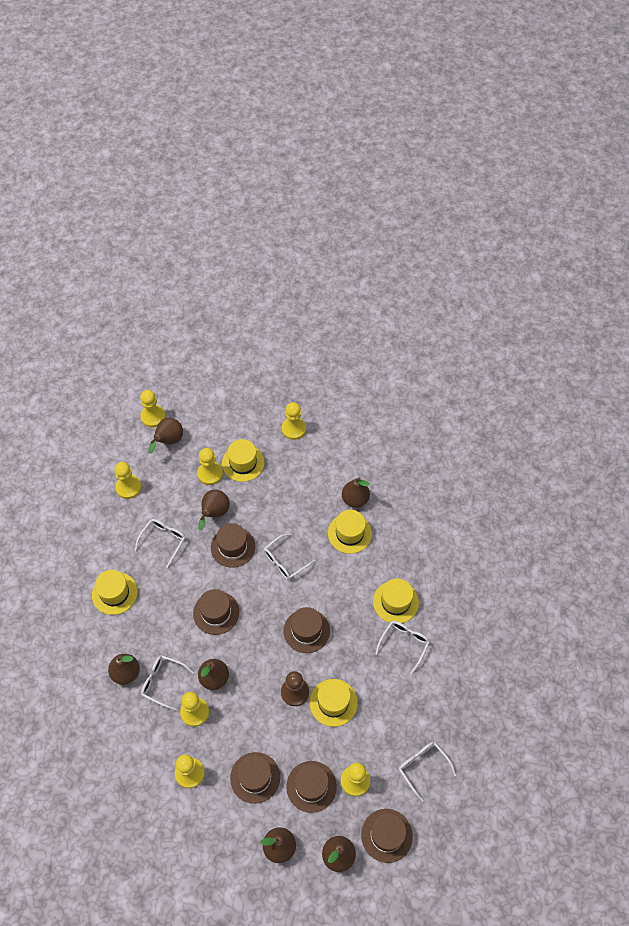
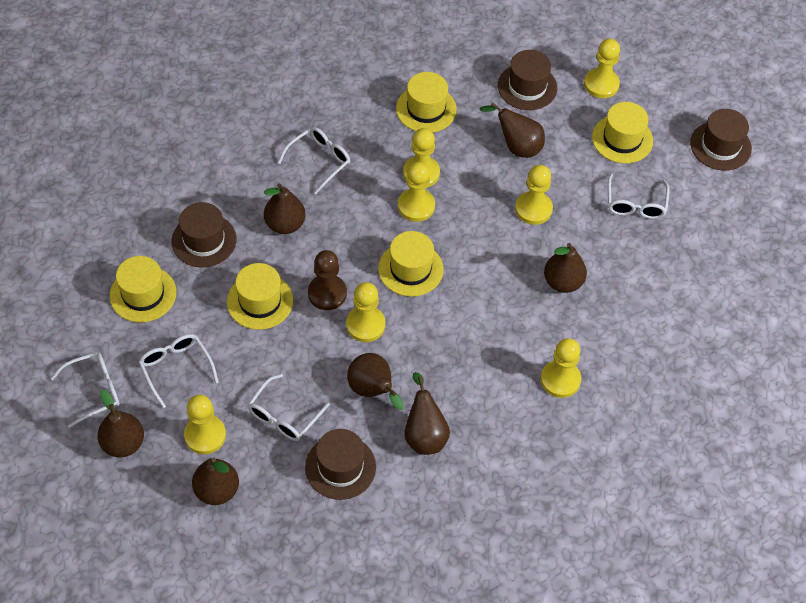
brown hat: [193,589,239,635] [211,523,255,568] [230,752,280,804] [283,607,330,653] [286,761,337,813] [361,809,413,863] = 6 -> [171,202,236,267] [305,429,376,500] [498,50,557,110] [690,109,752,171] = 4

